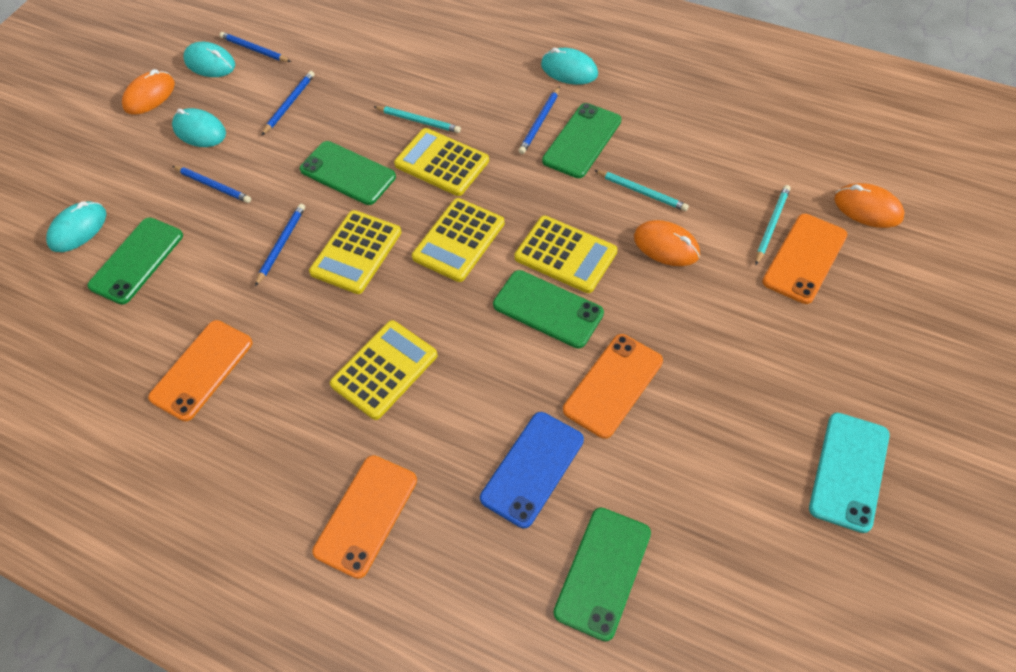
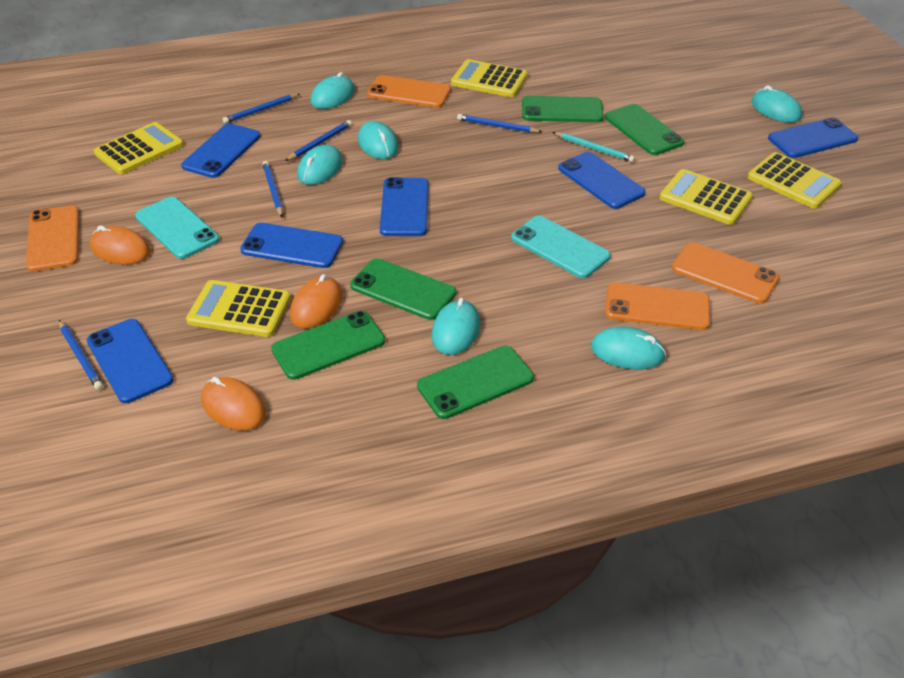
blue phone: [480,412,584,528] = 1 -> [86,319,174,403] [181,123,260,178] [240,223,343,268] [380,177,429,236] [558,152,646,209] [768,117,858,158] = 6
turquoise mouse: [46,201,106,252] [172,108,226,147] [183,42,235,77] [541,48,598,85] = 4 -> [297,145,343,185] [311,72,355,109] [358,121,399,159] [432,298,480,355] [591,327,666,369] [751,85,802,123] = 6
turquoise pencil: [373,106,461,133] [594,170,689,211] [755,185,791,265] = 3 -> [553,132,635,162] = 1
turquoise phone: [809,413,890,533] = 1 -> [135,197,219,259] [511,216,611,278] = 2

